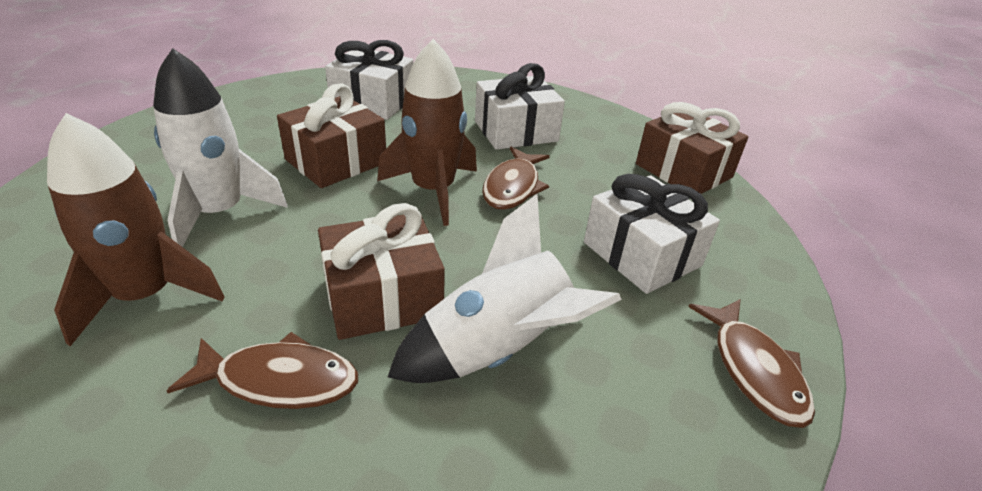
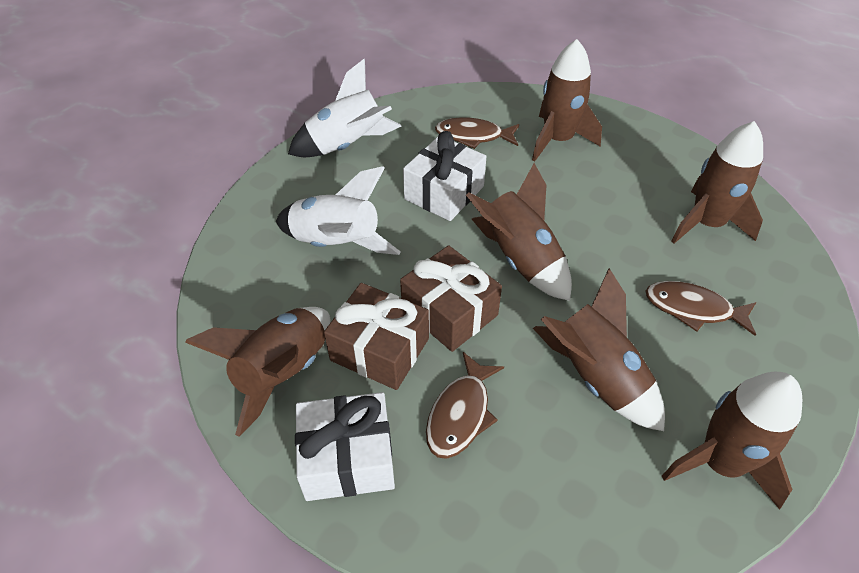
brown gift: [277,83,386,188] [318,203,445,340] [636,102,748,194] = 3 -> [324,283,429,390] [400,245,502,352] = 2
brown rocket: [47,113,225,346] [377,39,477,226] = 2 -> [185,307,331,437] [466,163,572,301] [532,39,602,162] [533,268,665,431] [662,371,802,510] [671,121,763,243] = 6
white gift: [325,40,413,120] [475,63,565,150] [584,174,720,294] = 3 -> [295,392,395,501] [403,131,486,221] = 2

